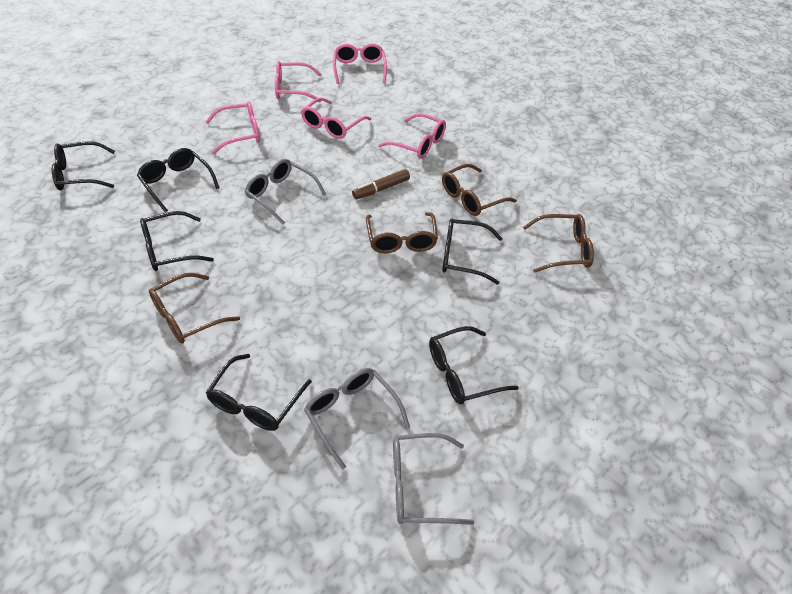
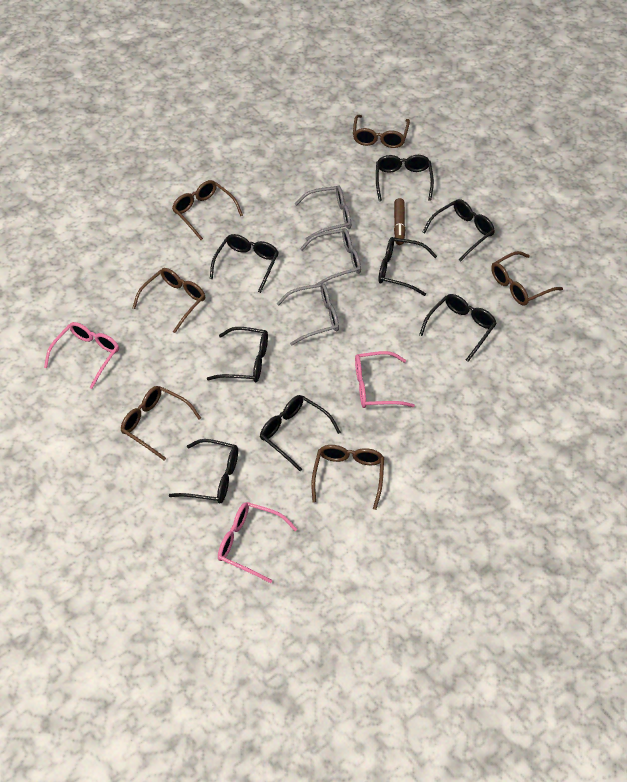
black glasses: [52,141,115,190] [137,148,219,212] [140,211,214,271] [206,354,312,431] [429,326,519,404] [442,219,503,284] = 6 -> [169,439,238,503] [207,327,268,382] [210,234,279,293] [260,395,341,471] [376,155,434,201] [378,237,437,296] [419,294,497,362] [423,199,495,261] = 8
brown glasses: [149,273,240,344] [366,212,438,253] [442,164,517,216] [523,214,594,273] = 4 -> [121,386,201,460] [132,268,205,333] [172,180,243,240] [311,445,384,510] [353,115,410,148] [491,251,563,306] = 6
pink glasses: [205,101,260,154] [275,61,322,102] [301,98,371,139] [333,43,387,84] [378,113,446,159] = 5 -> [44,322,119,389] [218,502,297,583] [355,351,415,408] = 3

